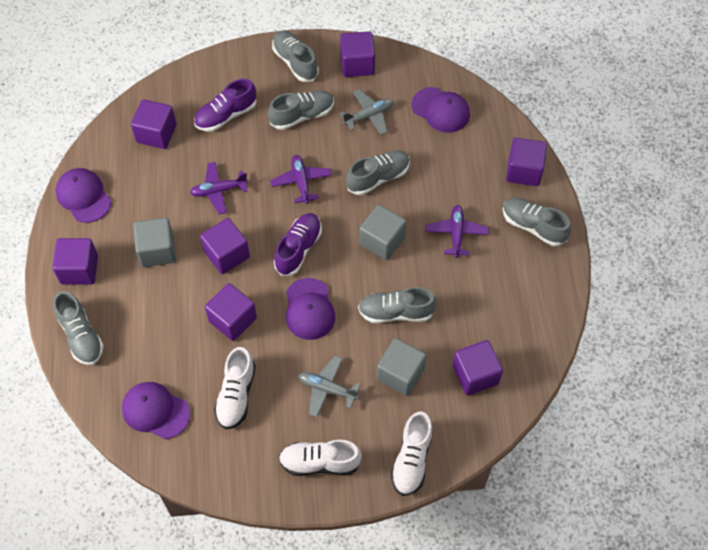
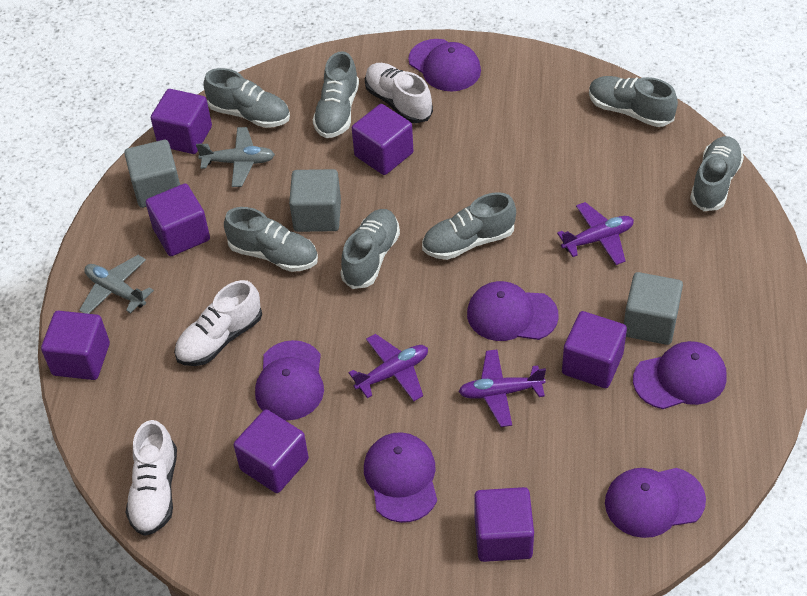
grey shoe: [53,291,104,365] [268,90,334,130] [272,31,319,82] [346,150,410,195] [358,287,436,323] [503,198,571,246] = 6 -> [203,68,290,128] [224,207,318,272] [313,51,359,138] [340,209,400,289] [422,192,516,260] [589,76,678,127] [690,136,744,211] = 7
purple cap: [56,168,111,223] [122,382,190,439] [286,278,335,340] [412,87,470,133] = 4 -> [255,340,324,421] [364,432,437,523] [408,39,481,91] [467,281,559,341] [605,468,706,538] [633,341,727,409] = 6
purple shoe: [194,79,257,131] [274,213,322,276] = 2 -> none = 0

